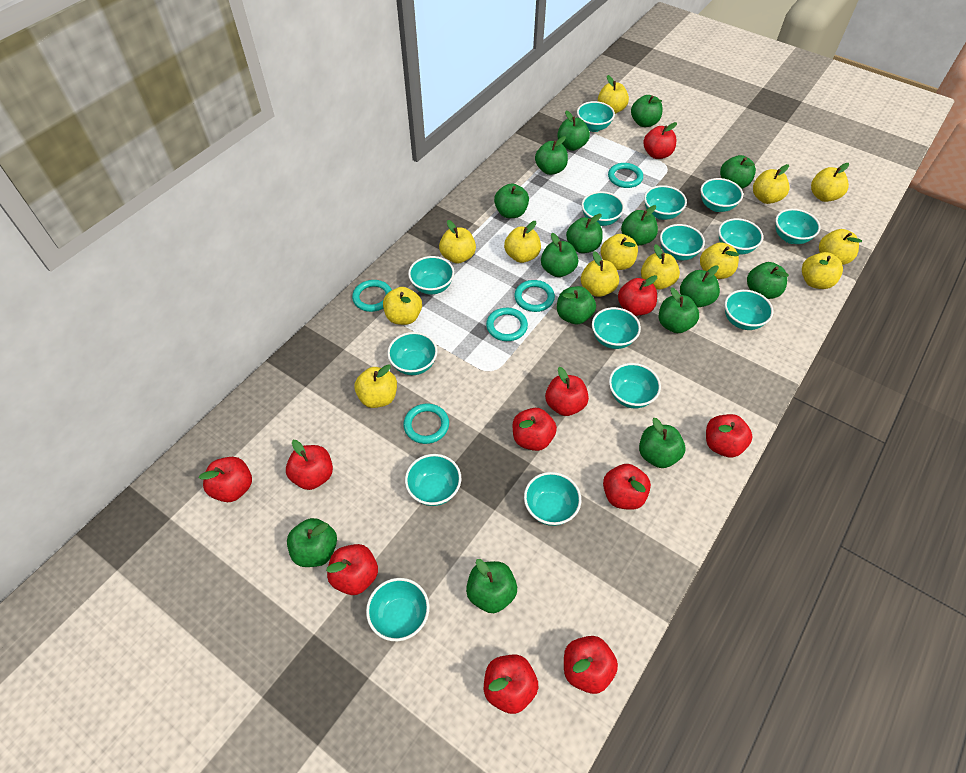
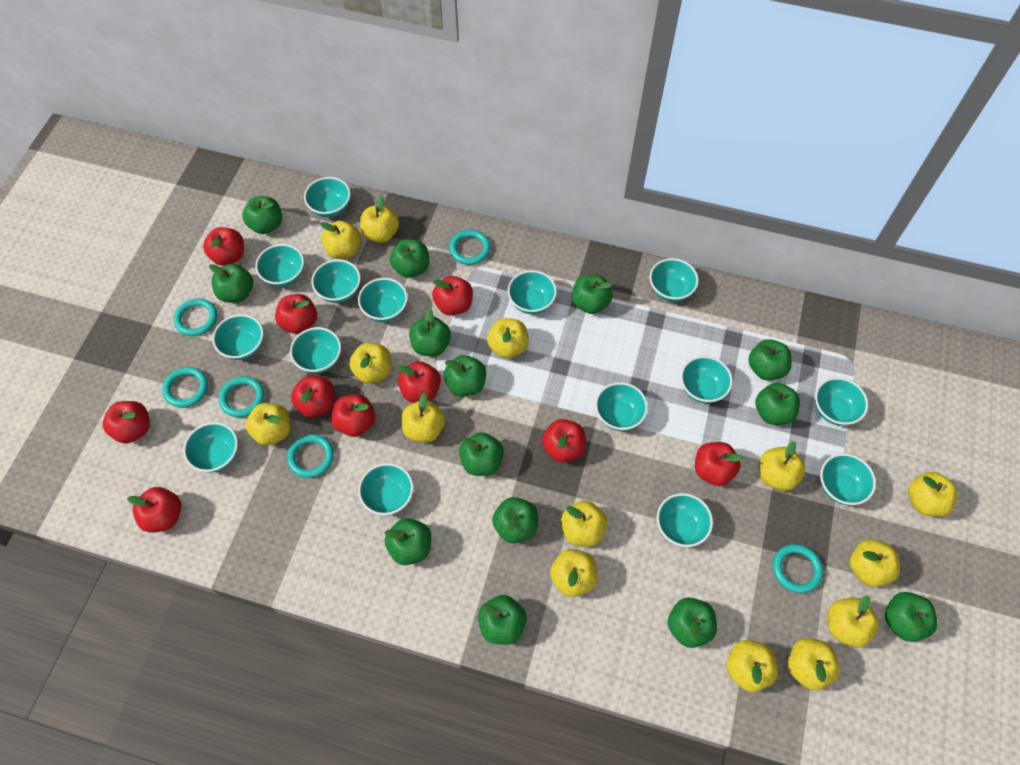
green apple: [287,518,337,567] [466,559,517,613] [494,183,529,218] [535,136,568,175] [541,233,578,277] [557,111,590,151] [557,286,596,324] [566,214,603,253] [621,205,658,246] [631,95,663,127] [639,418,685,468] [659,287,699,333] [680,265,720,308] [720,155,756,189] [747,262,789,299] = 15 -> [209,264,253,303] [242,196,282,234] [384,518,431,565] [390,239,429,278] [409,308,451,356] [444,355,486,397] [459,432,504,476] [478,595,527,645] [492,497,538,544] [572,275,612,314] [668,597,717,648] [748,339,792,381] [755,383,800,425] [885,592,937,642] = 14
red apple: [199,457,252,502] [286,440,333,490] [326,544,378,595] [484,655,539,714] [513,408,557,451] [545,367,589,416] [564,636,618,694] [603,464,651,510] [618,275,657,316] [643,122,677,159] [706,414,752,458] = 11 -> [103,401,150,444] [127,487,181,533] [203,227,244,266] [275,294,317,334] [291,375,335,418] [331,394,375,437] [398,361,441,403] [432,276,473,315] [542,419,586,463] [695,442,743,486] = 10
turquoise ring: [352,280,392,312] [403,403,449,444] [486,308,528,341] [514,280,555,312] [608,163,643,188] = 5 -> [162,367,208,408] [174,298,217,336] [219,376,264,418] [287,434,334,478] [449,230,491,265] [773,544,823,593] = 6
yellow apple: [354,364,397,408] [383,287,422,325] [439,220,476,264] [504,221,541,263] [581,251,619,297] [598,75,629,114] [601,234,638,270] [641,244,680,290] [700,242,739,279] [753,164,790,204] [802,252,843,289] [811,163,849,202] [819,229,862,265] = 13 -> [245,403,290,446] [320,221,361,259] [349,343,392,384] [360,196,399,243] [401,393,445,443] [487,318,529,359] [550,549,597,597] [561,501,607,547] [726,640,778,692] [759,441,806,491] [788,638,840,690] [828,595,879,647] [850,539,900,587] [908,472,957,517] = 14

